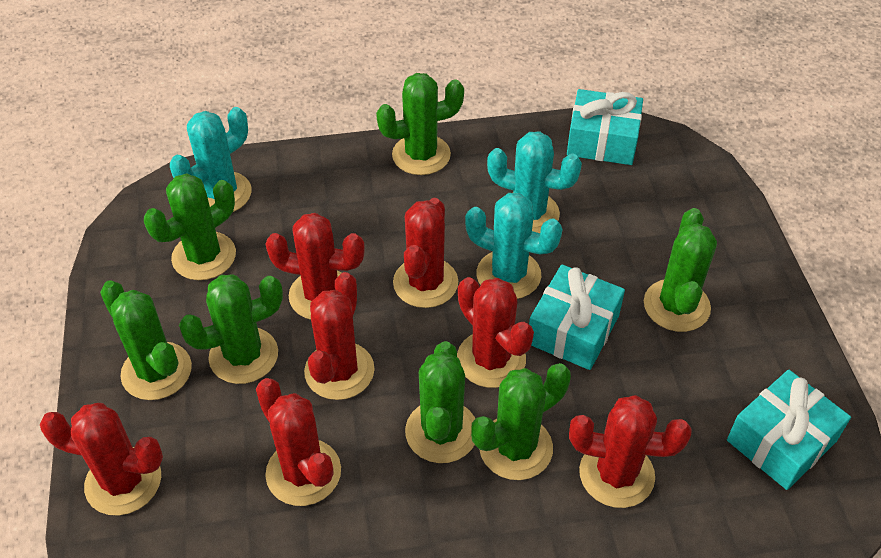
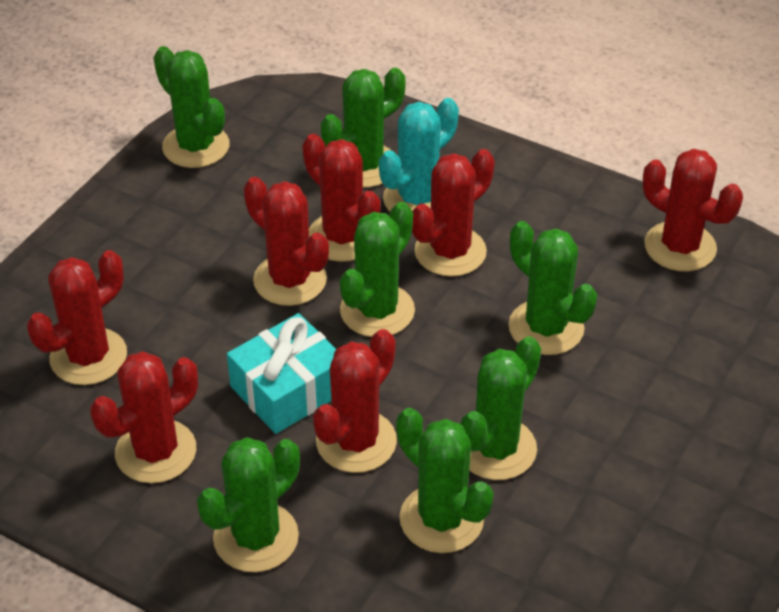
turquoise cactus: [170,107,252,212] [465,193,562,299] [487,131,582,233] = 3 -> [379,98,459,212] = 1
turquoise gift: [529,264,625,370] [567,89,643,165] [727,370,851,490] = 3 -> [227,313,336,434] = 1

